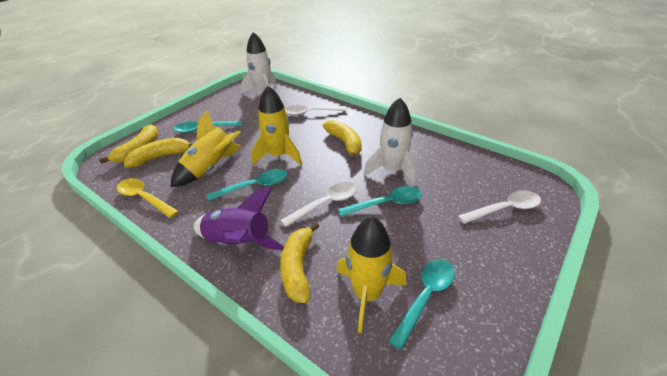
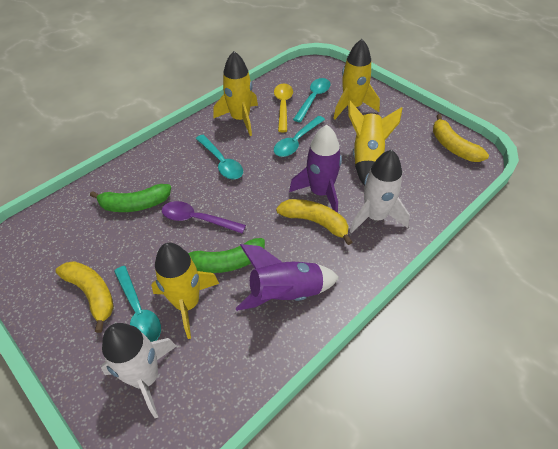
green banana: none = 0 -> [90,184,171,212] [188,238,265,273] = 2
purple rocket: [193,187,284,250] = 1 -> [236,244,339,311] [289,125,342,213] = 2
purple spoon: none = 0 -> [162,201,246,234] = 1
white spoon: [280,182,357,227] [285,105,347,116] [458,191,541,224] = 3 -> none = 0
yellow banana: [99,124,159,164] [124,138,192,167] [280,222,319,303] [323,120,362,161] = 4 -> [55,261,114,333] [276,199,352,245] [433,114,489,162] = 3
yellow rocket: [171,110,242,187] [251,86,302,165] [337,216,406,333] = 3 -> [151,243,219,339] [213,51,258,136] [333,39,380,119] [348,100,403,186] = 4

